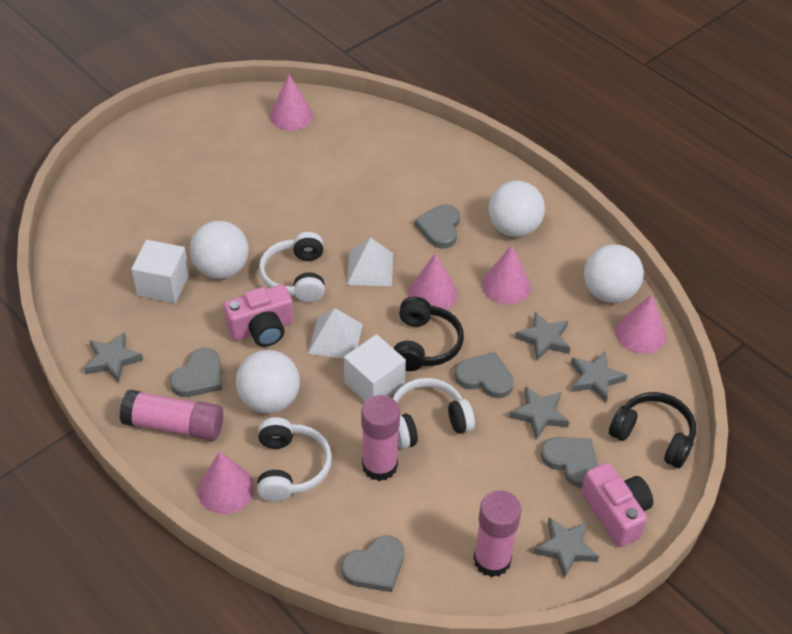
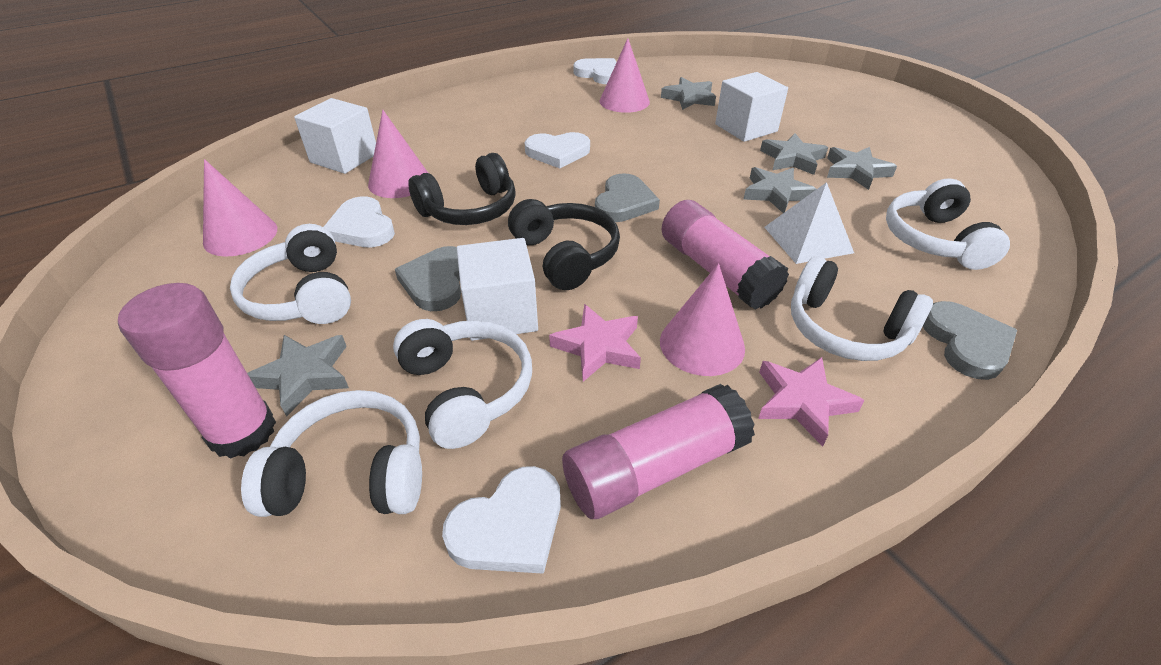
grey heart: [170,348,222,397] [341,535,404,592] [415,204,460,248] [455,352,514,398] [541,437,598,488] = 5 -> [395,246,461,311] [595,173,660,222] [923,301,1017,380] = 3
pink camera: [223,284,294,347] [581,463,653,547] = 2 -> none = 0
pink cone: [198,452,254,514] [270,75,313,131] [408,253,458,310] [482,245,531,305] [615,294,666,354] = 5 -> [203,159,277,257] [368,110,428,198] [600,38,650,113] [660,263,745,376] = 4
pink star: none = 0 -> [549,304,641,382] [758,357,865,446] = 2
white ball: [190,221,249,279] [236,350,300,414] [488,181,545,237] [584,244,644,303] = 4 -> none = 0
white cube: [131,240,189,303] [344,334,406,401] = 2 -> [294,98,376,174] [456,238,538,341] [715,72,788,142] = 3
white headphones: [257,417,332,502] [259,232,325,302] [393,378,475,449] = 3 -> [230,224,351,324] [241,390,422,517] [393,319,532,449] [791,256,933,361] [886,178,1010,270] = 5
white heart: none = 0 -> [324,196,395,247] [442,466,561,574] [525,132,590,169] [573,58,617,84] = 4
white pyramid: [308,308,363,359] [347,238,393,286] = 2 -> [764,182,854,264] = 1

